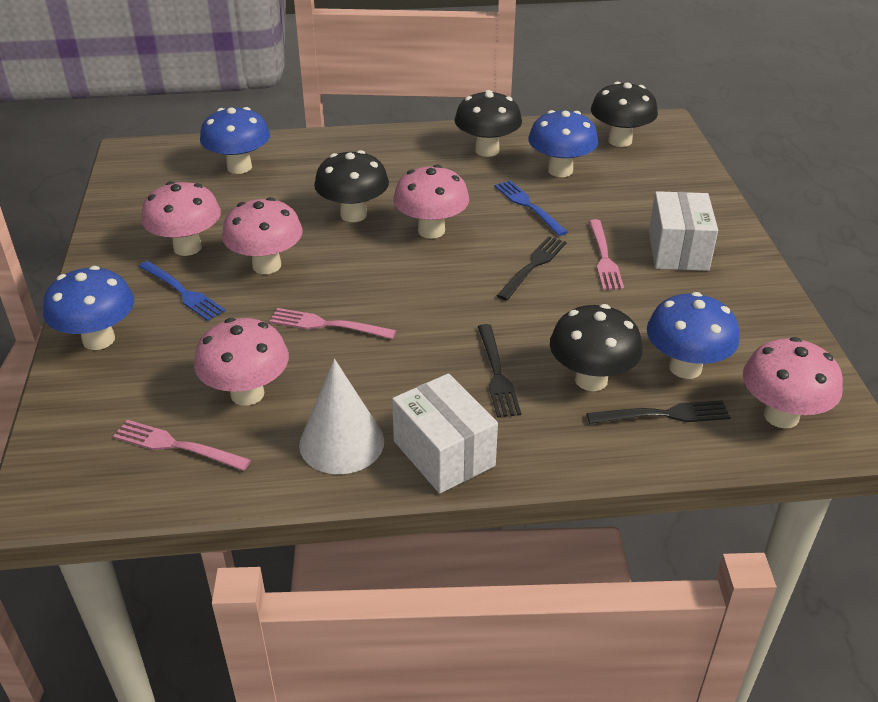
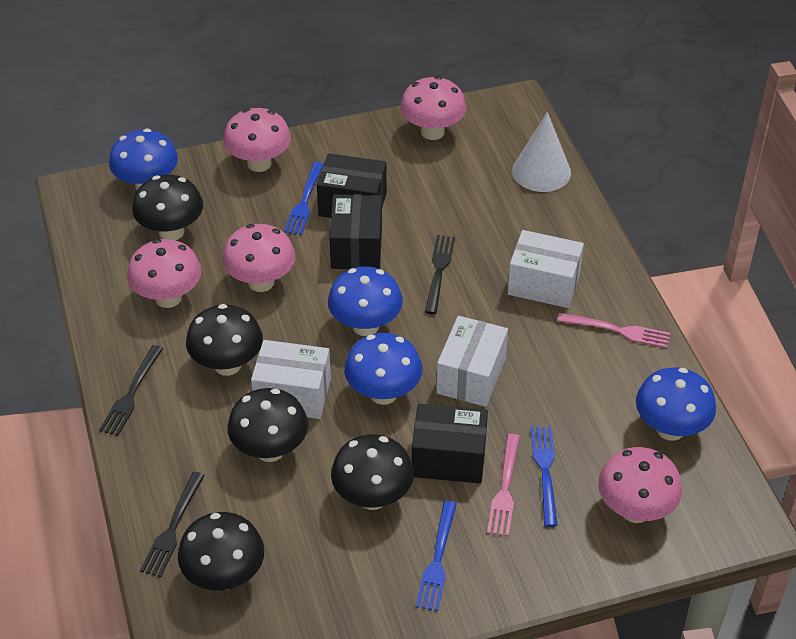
black box: none = 0 -> [317,154,387,218] [329,194,382,269] [412,404,488,483] = 3
black mushroom: [314,150,389,222] [454,90,522,157] [550,304,643,391] [591,82,658,147] = 4 -> [132,175,203,240] [178,512,264,590] [186,304,263,376] [227,388,308,462] [331,434,414,510] = 5
blue fork: [139,261,225,321] [495,180,568,236] = 2 -> [284,162,324,235] [416,501,457,611] [531,427,558,527] = 3
pink fork: [113,420,251,471] [269,308,396,339] [589,219,624,290] = 3 -> [487,434,520,536] [557,313,670,348] = 2
white box: [392,373,498,494] [649,191,718,271] = 2 -> [251,340,331,419] [436,316,508,407] [508,230,584,308] = 3

